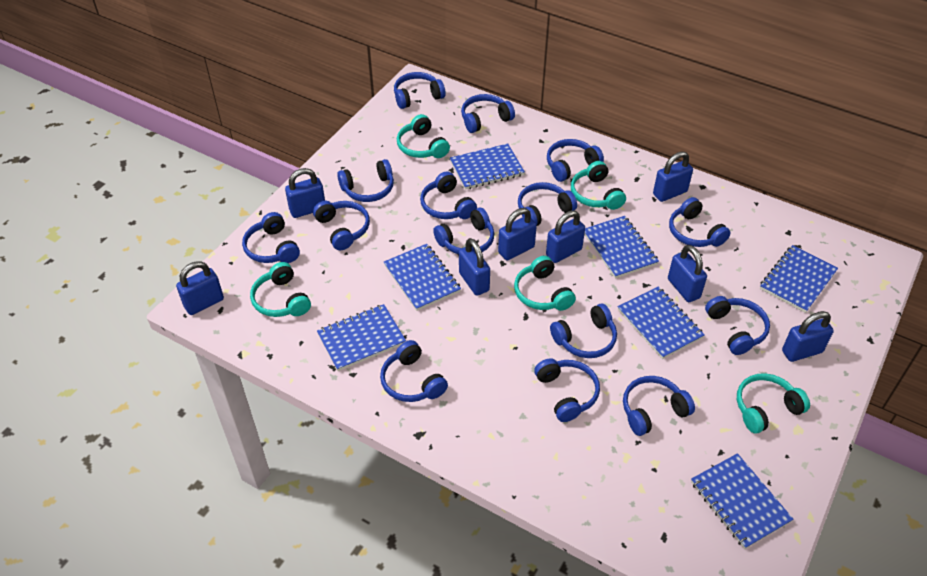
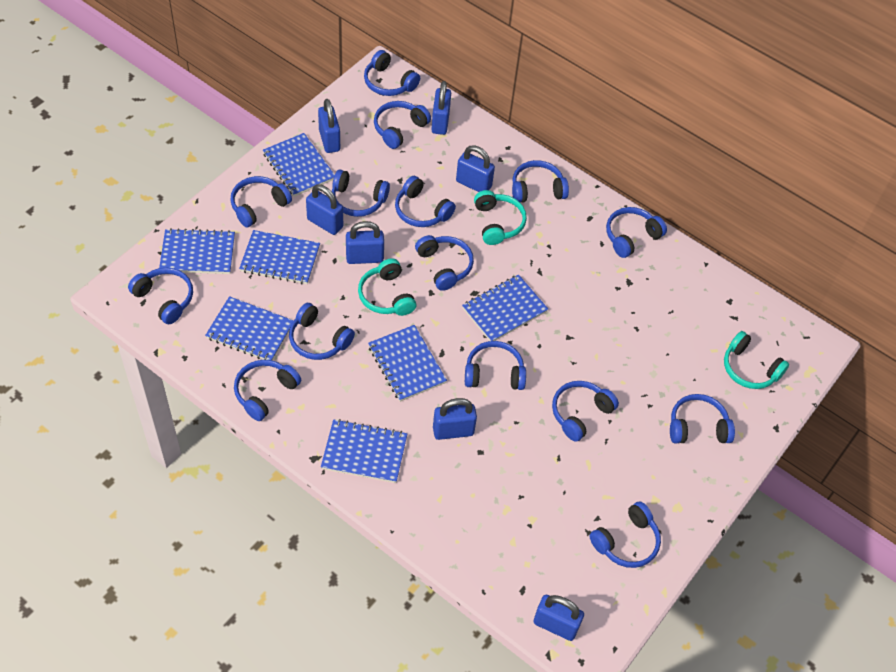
blue padlock: [176,261,224,315] [285,168,325,218] [459,238,490,296] [498,208,537,260] [546,210,585,263] [653,151,693,202] [668,245,707,302] [782,311,834,362] = 8 -> [306,184,343,235] [318,99,340,153] [346,221,384,264] [431,81,451,135] [433,398,477,440] [456,145,495,192] [533,595,584,641] = 7
turquoise headphones: [250,262,311,317] [397,114,450,158] [514,256,576,311] [571,161,626,210] [737,373,810,434] = 5 -> [358,258,416,316] [474,190,527,245] [724,331,789,389] = 3

